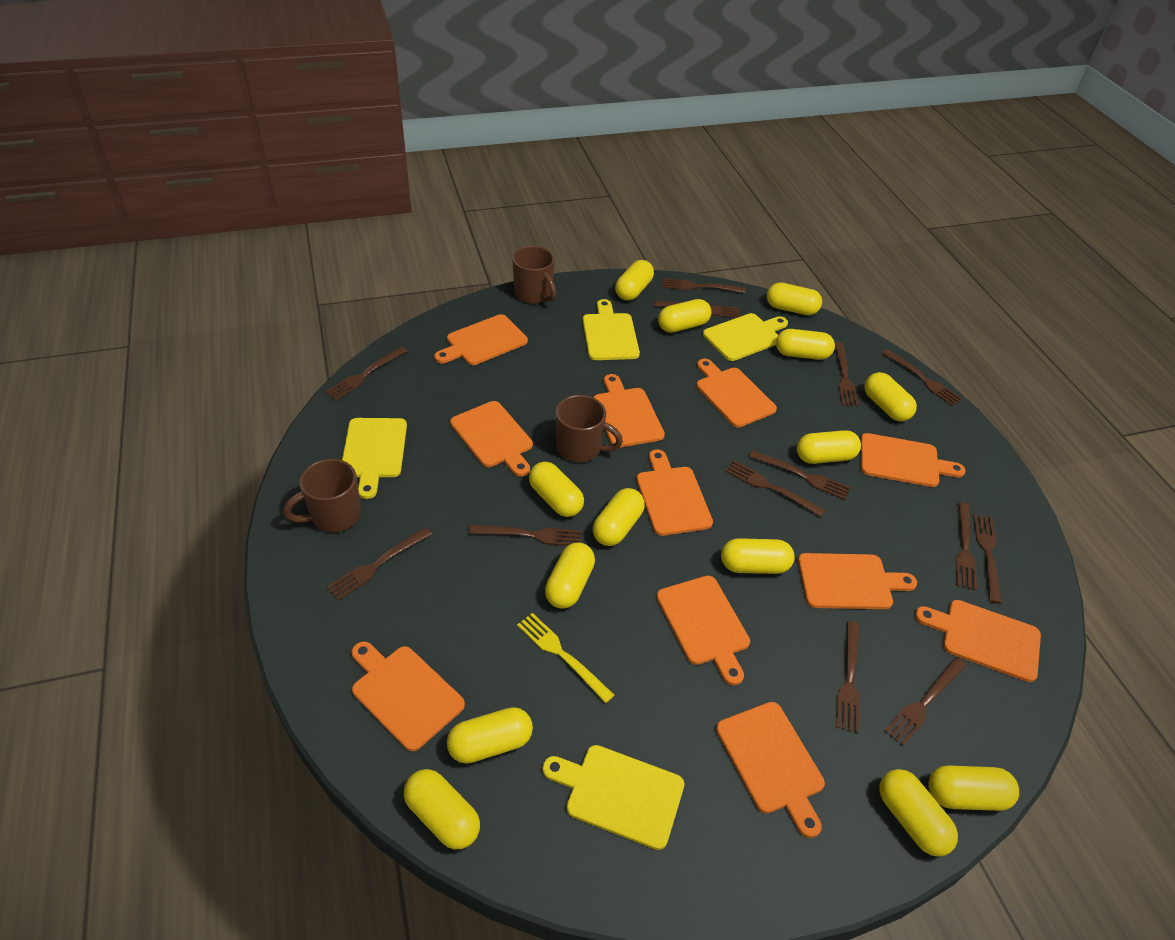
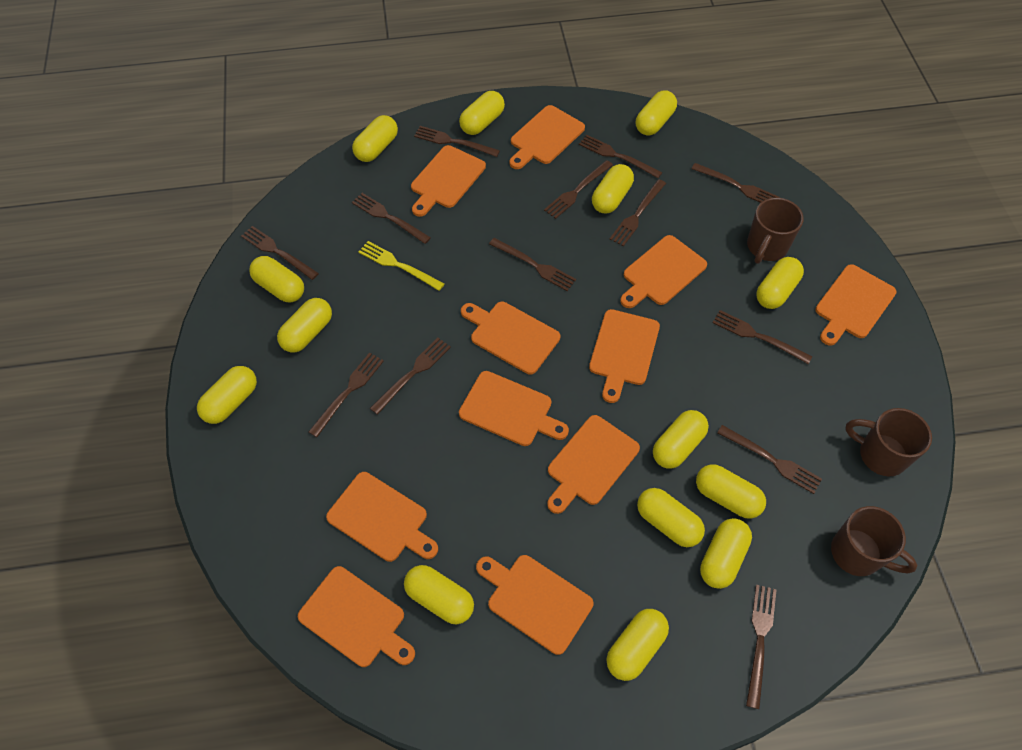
yellow cutting board: [342,418,407,499] [542,745,684,850] [583,299,640,360] [703,313,788,361] = 4 -> none = 0

